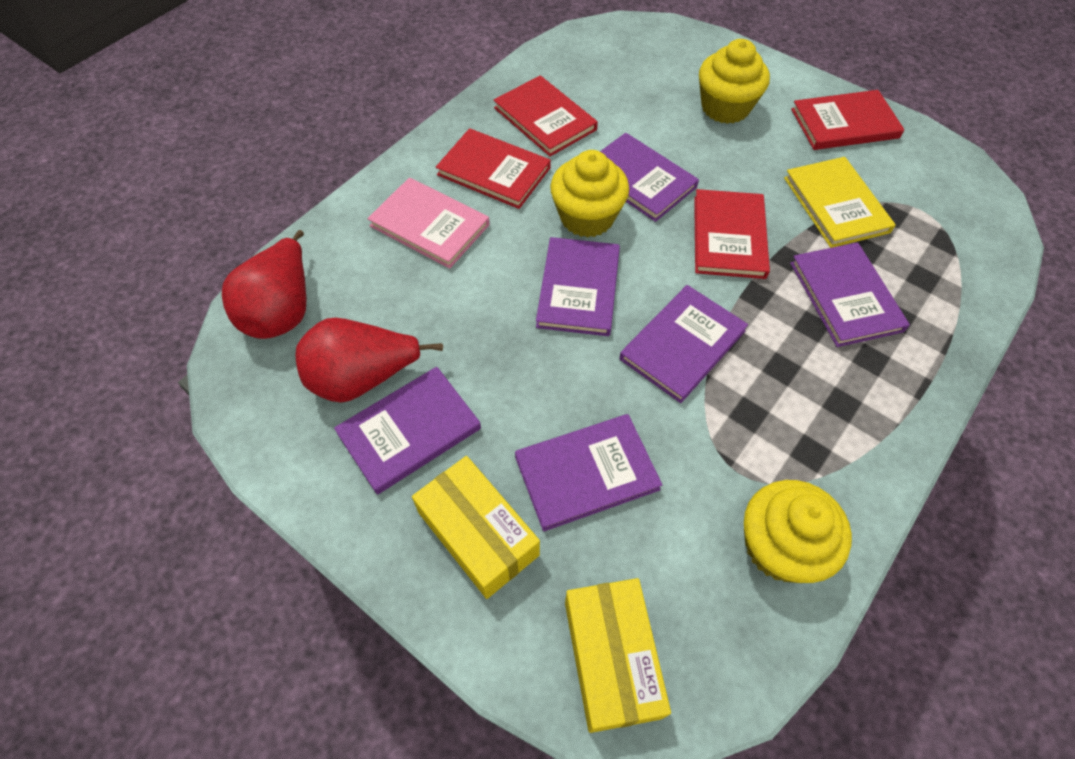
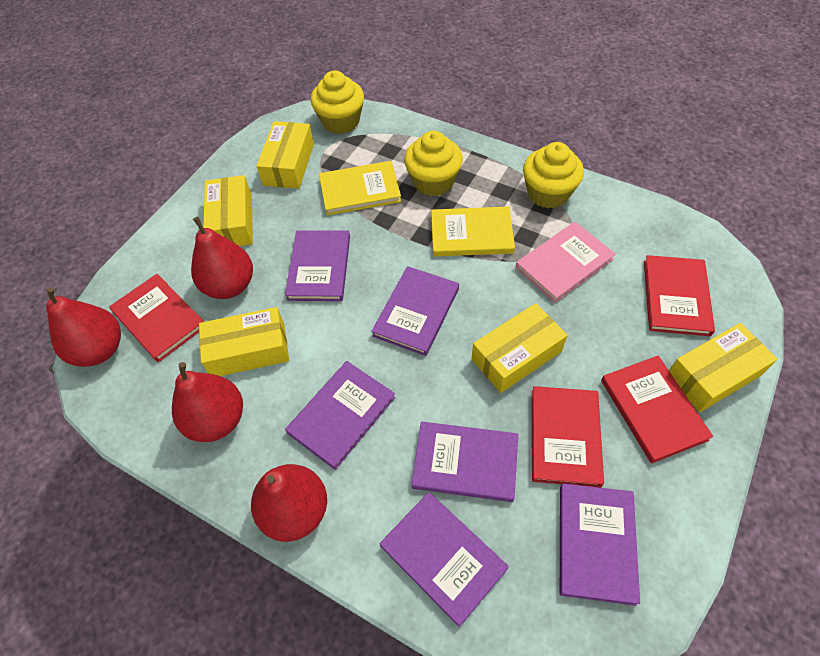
red pear: [222,230,307,339] [296,317,443,403] = 2 -> [46,287,121,367] [172,362,243,442] [191,217,253,299] [251,464,327,542] = 4
yellow book: [784,157,896,248] = 1 -> [319,161,401,215] [431,207,515,256] = 2
yellow box: [412,456,540,599] [565,578,671,733] = 2 -> [199,307,289,376] [203,175,253,246] [256,121,314,189] [472,303,567,393] [669,323,777,412] = 5

